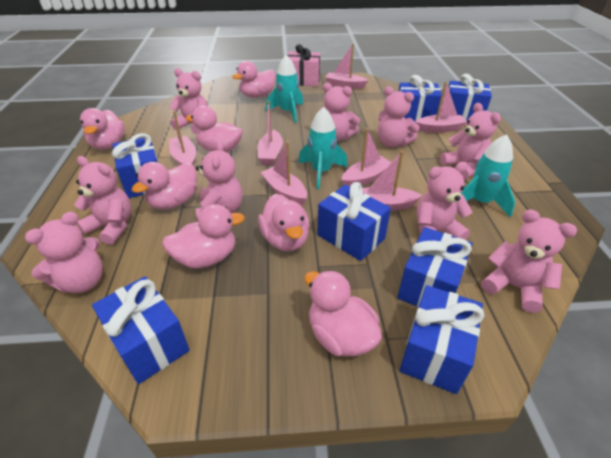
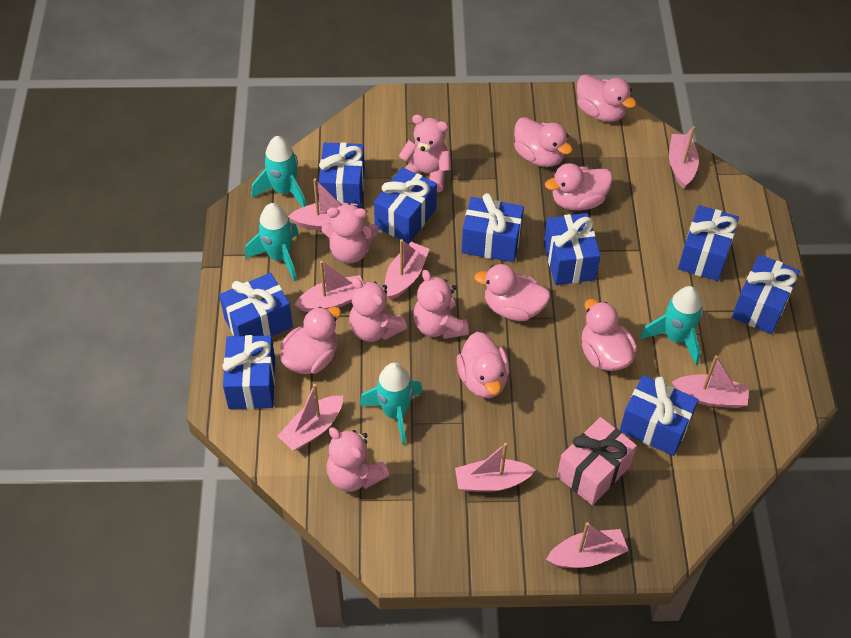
blue gift: [92,276,190,384] [112,133,158,198] [317,182,391,261] [397,227,472,307] [399,75,442,121] [400,285,485,394] [448,74,492,121] = 7 -> [219,273,293,336] [222,335,275,409] [319,142,365,208] [374,167,437,243] [462,193,524,262] [544,213,601,285] [620,375,699,456] [678,205,739,281] [732,254,800,334] = 9
pink boat: [169,111,196,165] [258,101,283,166] [260,141,307,206] [325,43,369,89] [341,128,391,187] [362,151,422,211] [415,81,467,133] = 7 -> [278,384,343,451] [288,179,357,230] [294,261,363,312] [385,239,430,300] [455,443,536,492] [546,522,629,568] [669,126,699,188] [672,355,749,408] = 8
pink teddy bear: [25,212,103,293] [74,156,131,245] [170,68,208,134] [195,141,242,220] [321,82,360,141] [378,87,419,147] [417,162,473,240] [440,103,501,180] [481,209,577,313] = 9 -> [321,203,378,263] [327,427,389,492] [349,278,407,342] [399,114,451,193] [413,270,469,339] = 5
turquoise rocket: [266,55,303,123] [299,107,347,189] [461,134,515,217] = 3 -> [245,203,299,281] [251,136,306,207] [359,363,423,445] [640,286,703,365] = 4

